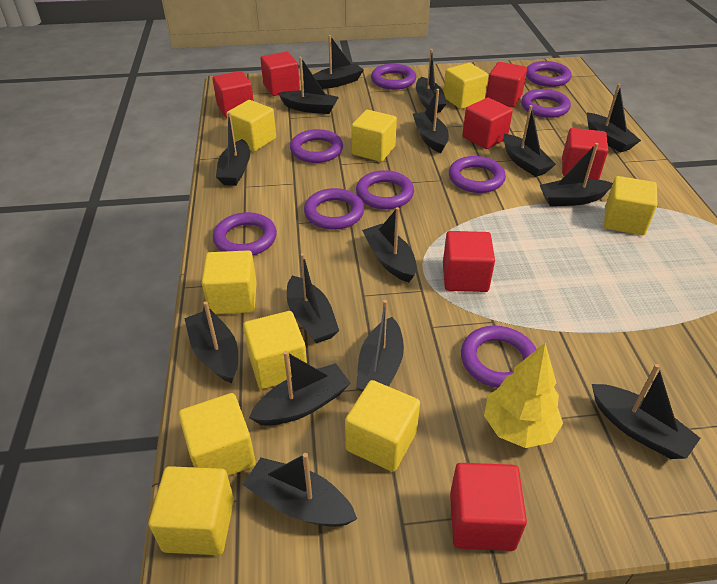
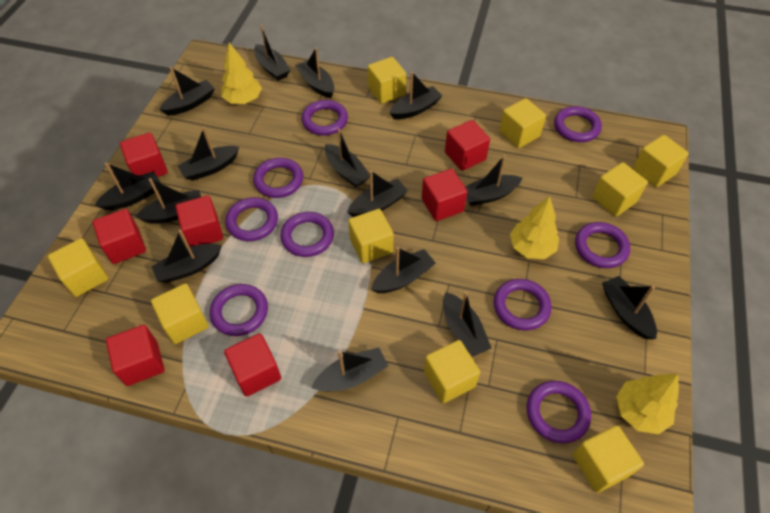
yellow tree: [484,343,563,448] = 1 -> [221,43,262,104] [510,196,559,259] [616,374,679,434] = 3

